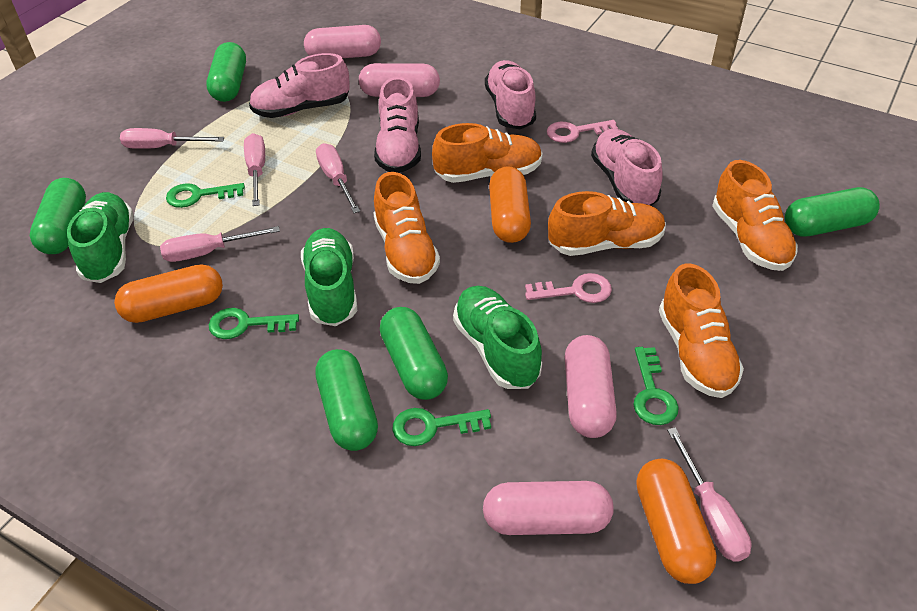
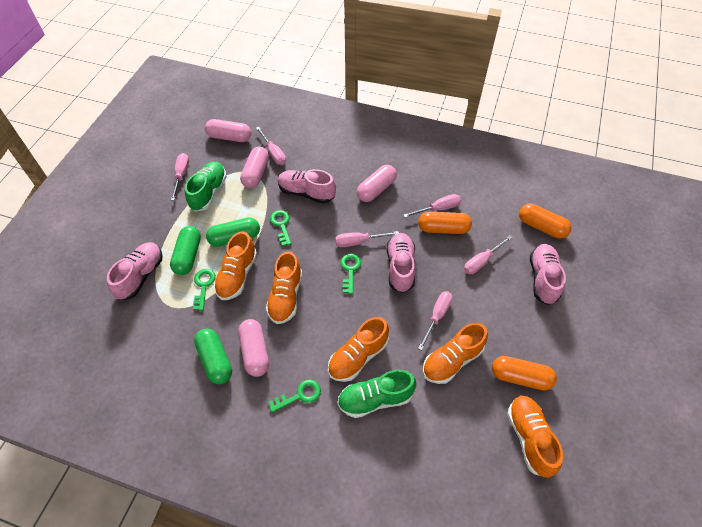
green capsule: [30,178,86,254] [206,42,246,102] [315,349,378,451] [380,307,448,400] [785,187,880,237] = 5 -> [170,226,201,275] [194,329,232,384] [206,217,260,247] = 3
green shoe: [67,192,134,283] [301,228,357,326] [453,286,542,389] = 3 -> [185,162,227,212] [337,370,416,418] = 2
pink key: [525,273,612,303] [547,120,618,143] = 2 -> none = 0
pink screwdriver: [120,128,224,149] [160,226,280,262] [244,133,265,206] [316,143,360,213] [667,427,751,562] = 5 -> [171,153,189,201] [256,127,286,165] [335,231,399,247] [403,194,461,218] [418,291,453,350] [464,235,513,274] = 6

